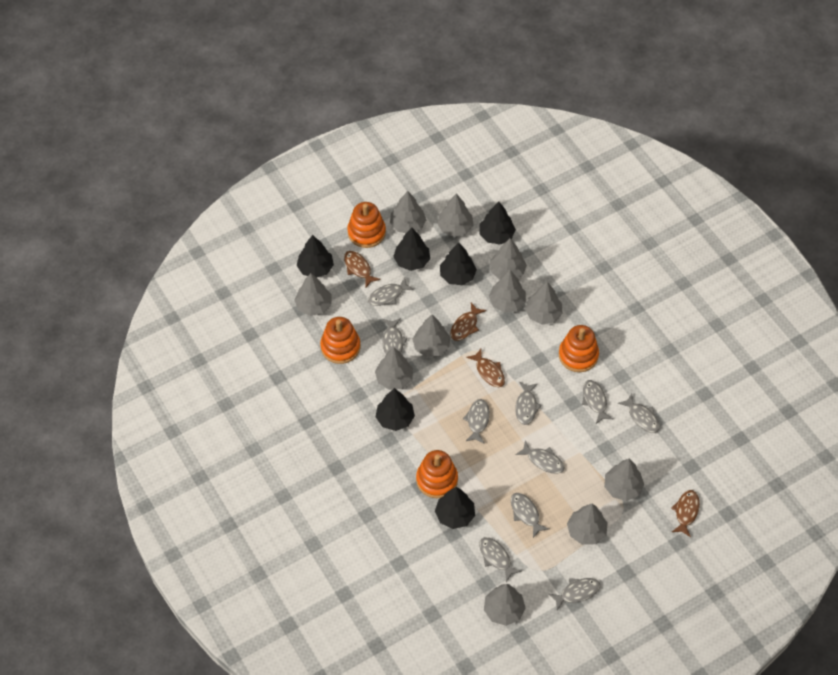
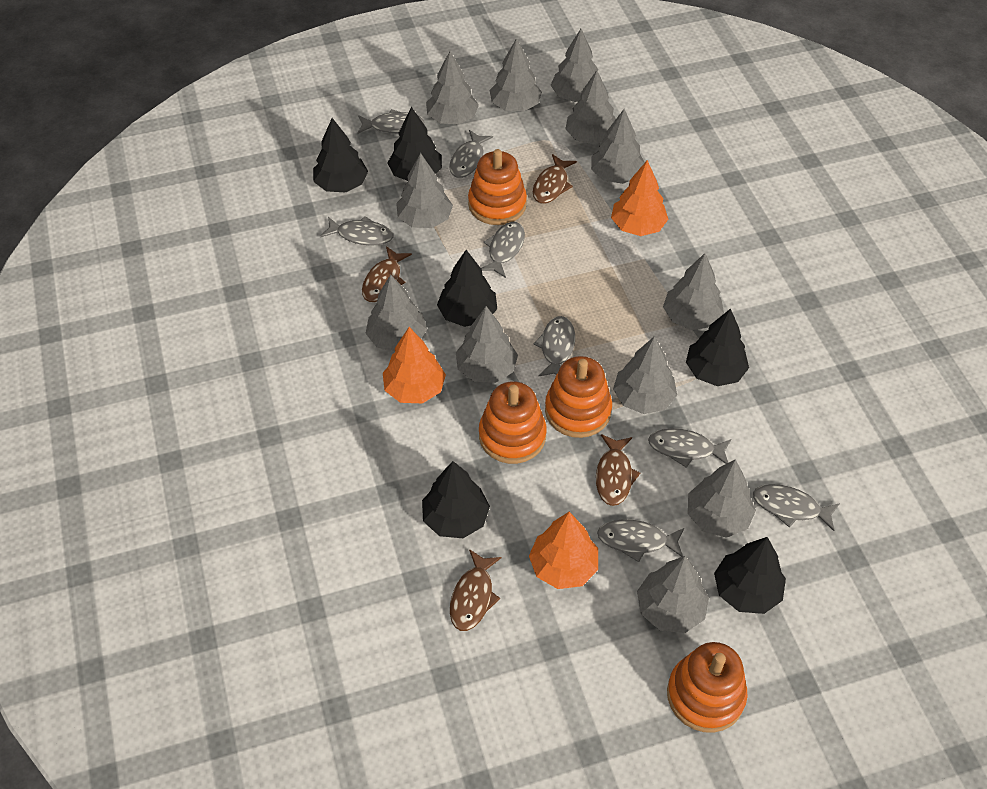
grey fish: [368,277,414,306] [382,318,408,354] [463,399,490,444] [479,537,522,582] [511,493,549,538] [515,382,542,425] [516,440,565,474] [548,578,600,611] [582,380,613,424] [618,394,660,433] = 10 -> [320,216,394,246] [357,109,424,134] [449,130,493,178] [481,222,525,278] [534,316,575,377] [597,519,684,562] [648,428,731,468] [753,484,840,531] = 8
grey tree: [294,273,332,316] [375,347,413,390] [390,191,426,233] [412,315,451,357] [437,193,473,237] [484,584,526,626] [489,270,526,313] [490,238,527,280] [525,282,563,324] [567,504,608,545] [604,458,644,501] = 11 -> [365,274,427,351] [396,153,453,228] [426,51,479,124] [456,306,518,383] [490,38,542,111] [551,29,598,102] [566,70,616,145] [591,109,645,184] [613,336,677,414] [637,556,709,633] [663,253,724,330] [688,459,756,538] = 12
orange tree: none = 0 -> [383,327,446,403] [529,512,598,589] [611,160,668,236] = 3

